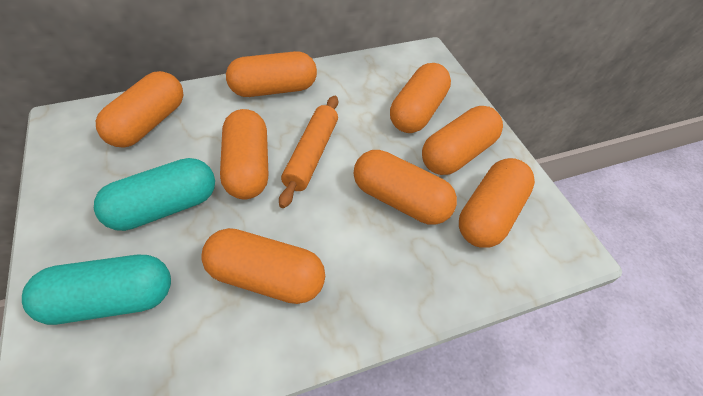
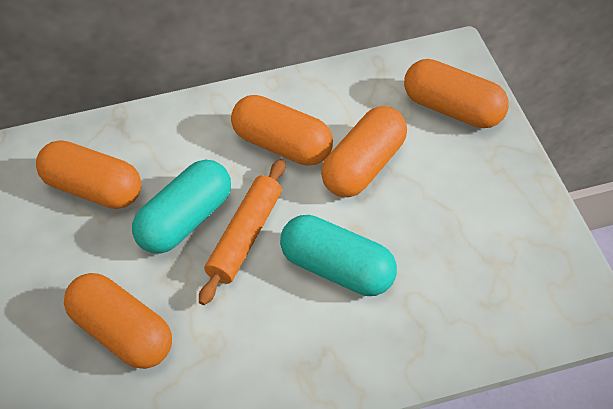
orange capsule: [96,71,184,147] [201,228,325,304] [220,109,268,199] [226,51,317,97] [354,150,457,225] [390,63,451,133] [422,106,503,175] [459,158,535,248] = 8 -> [36,140,141,209] [64,273,172,369] [231,95,333,166] [321,106,407,197] [404,59,509,128] = 5

